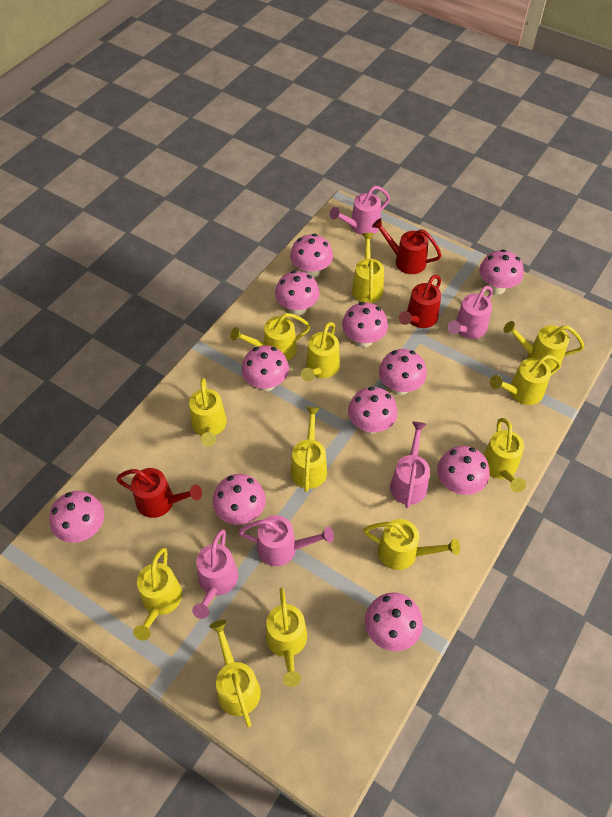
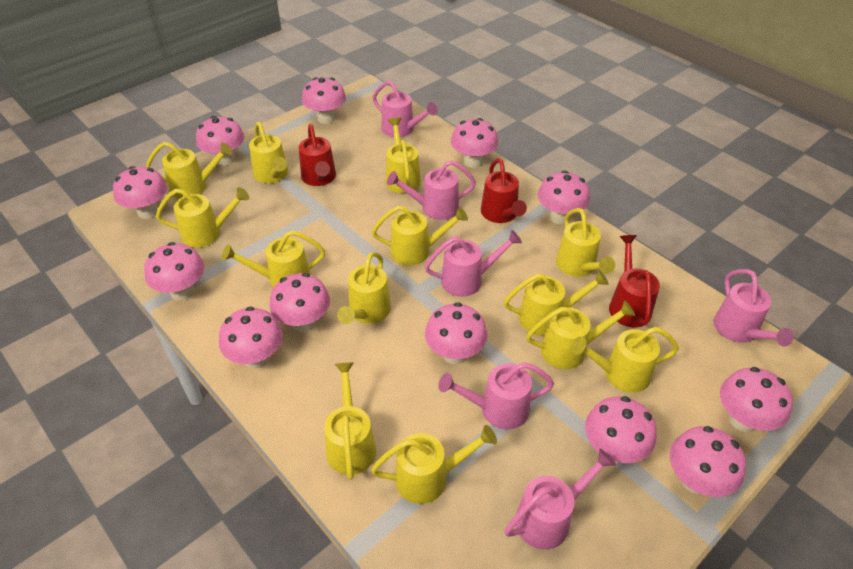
pink mushroom: [49,491,104,543] [213,474,266,525] [241,345,289,391] [275,270,320,315] [290,234,333,278] [342,302,388,347] [348,387,398,434] [365,592,423,651] [379,349,427,395] [437,446,490,495] [479,249,524,294] = 11 -> [113,166,167,219] [144,242,204,300] [196,116,244,165] [219,307,283,369] [270,273,330,332] [302,77,346,124] [425,302,487,364] [451,118,498,168] [538,171,590,224] [585,396,657,463] [670,426,746,497] [720,367,793,432] = 12
pink watering can: [192,529,238,619] [238,515,334,566] [330,186,390,235] [390,422,430,508] [447,286,493,339] = 5 -> [372,80,438,137] [387,160,476,220] [424,230,522,297] [438,362,554,429] [505,449,616,550] [714,269,794,347] = 6
yellow watering can: [133,548,182,641] [189,378,227,446] [210,620,261,727] [231,313,310,361] [266,588,307,687] [291,406,327,492] [301,322,340,382] [352,233,384,303] [363,519,460,570] [483,418,526,493] [490,355,561,405] [503,321,585,371] = 12 -> [146,142,233,198] [156,187,249,248] [222,230,325,288] [249,122,288,183] [324,362,376,480] [337,252,391,324] [371,425,497,504] [372,206,468,266] [386,117,421,193] [504,270,609,335] [526,300,635,369] [556,208,615,277] [571,327,679,393] = 13

